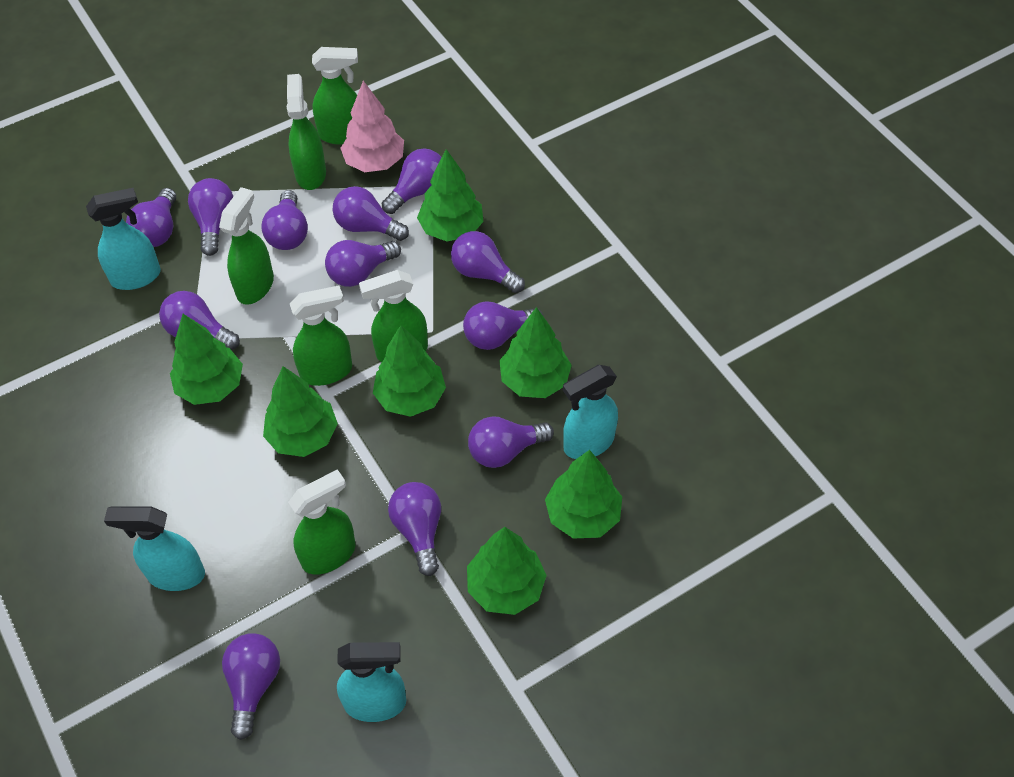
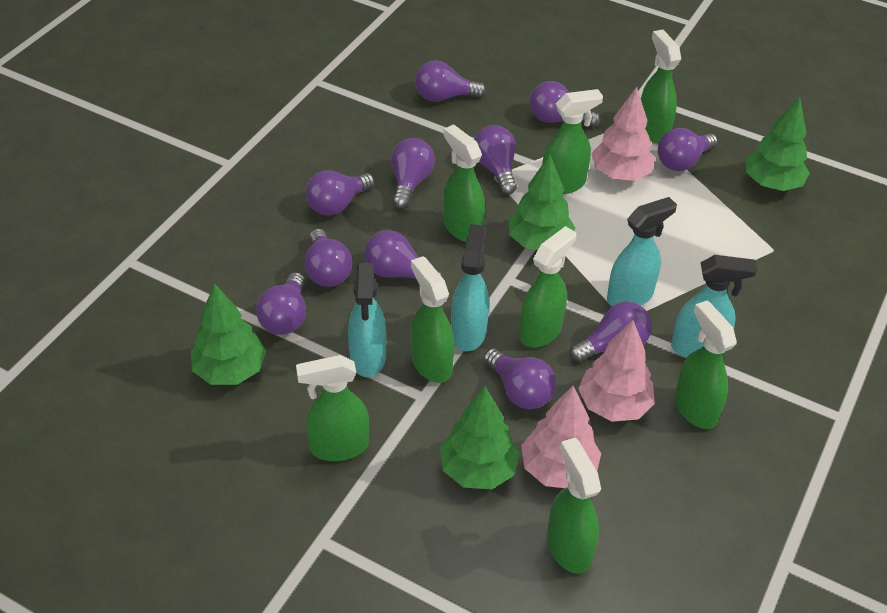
green spray bottle: [219,187,274,305] [287,74,326,190] [288,469,355,575] [290,285,352,386] [312,47,358,145] [359,270,428,362] = 6 -> [296,355,369,461] [411,256,455,383] [443,124,485,242] [519,226,576,348] [542,89,603,195] [547,438,601,574] [641,30,681,143] [674,300,737,429] = 8
green tree: [170,314,243,405] [263,366,338,457] [373,325,446,417] [417,149,483,242] [467,527,547,615] [499,307,572,398] [545,450,622,539] = 7 -> [191,283,266,385] [440,386,520,489] [509,155,575,250] [746,97,810,191] = 4
pink tree: [340,81,404,172] = 1 -> [521,386,601,488] [578,320,655,422] [592,87,655,181] = 3
purple light bulb: [126,188,176,247] [159,291,240,350] [188,178,233,256] [222,633,280,740] [261,190,308,250] [325,240,401,287] [333,186,409,241] [382,148,442,214] [388,482,441,576] [451,231,525,293] [463,301,544,350] [468,416,554,468] = 12 -> [256,272,306,335] [304,229,352,287] [306,170,375,216] [364,230,443,279] [391,138,435,209] [415,60,486,102] [474,125,517,195] [484,348,556,409] [530,81,600,127] [569,302,652,363] [658,128,718,171] = 11

